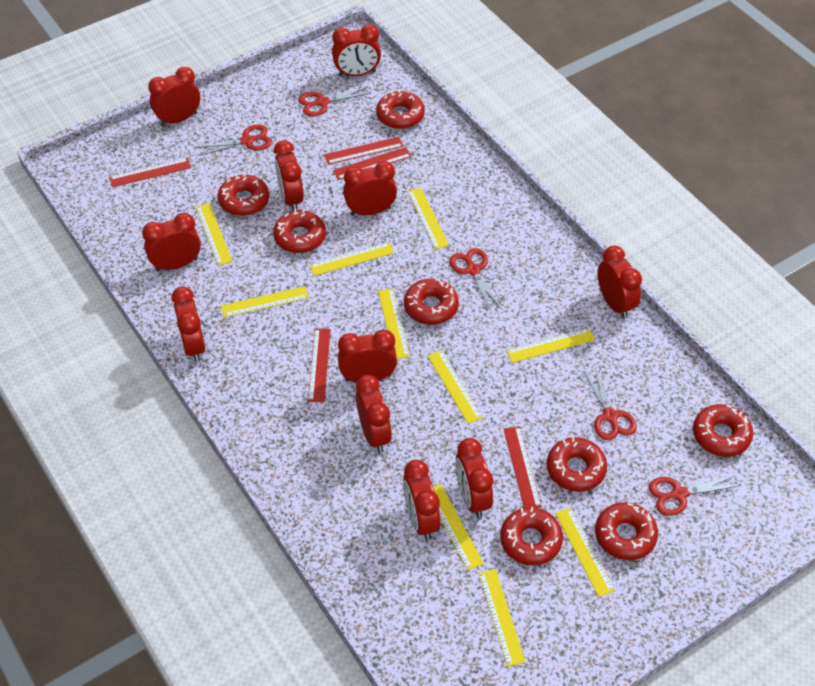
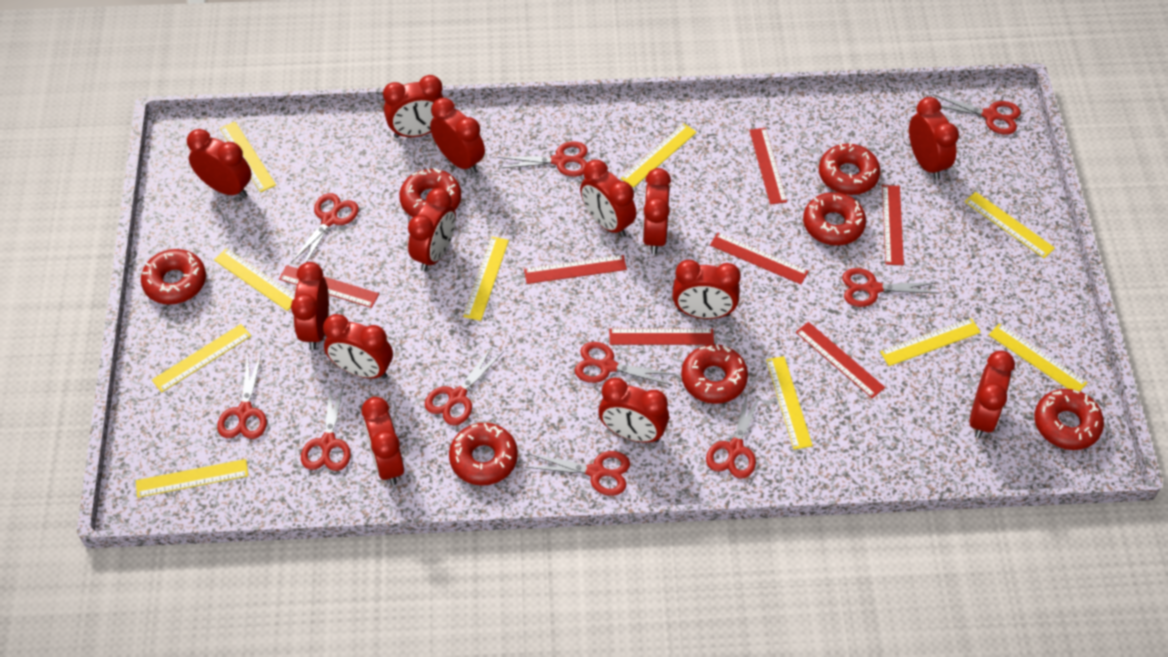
red clock: [142,213,201,272] [148,67,200,127] [171,286,205,362] [274,140,304,211] [332,24,381,77] [338,330,397,383] [343,161,397,216] [356,375,392,453] [403,460,441,540] [455,438,493,518] [597,245,642,319] = 11 -> [187,129,252,198] [291,262,329,350] [323,314,393,379] [362,397,404,485] [383,75,443,138] [408,188,456,271] [430,98,485,174] [580,160,636,238] [598,378,669,443] [643,168,671,254] [672,260,741,319] [909,97,959,180] [969,351,1015,438] = 13
red donut: [218,173,269,216] [273,209,326,253] [376,90,425,129] [404,278,459,325] [500,507,563,566] [547,437,607,492] [595,502,658,560] [693,404,753,457] = 8 -> [141,249,206,305] [399,168,461,217] [449,423,518,486] [681,344,748,404] [803,192,866,246] [819,142,880,195] [1034,389,1104,450] = 7
red ruler: [109,158,191,187] [308,328,331,402] [324,137,403,165] [333,147,412,180] [504,426,541,508] = 5 -> [279,265,379,308] [524,255,627,284] [609,329,714,345] [710,233,809,284] [749,128,787,205] [796,322,885,398] [882,185,904,265] = 7
red scissors: [196,125,272,156] [298,87,371,116] [450,248,501,310] [584,367,637,440] [649,475,741,516] = 5 -> [217,353,267,439] [291,193,359,263] [301,384,351,471] [425,345,504,426] [497,142,588,177] [526,451,630,496] [575,342,676,386] [706,391,762,479] [842,268,939,307] [932,94,1021,135] = 10

